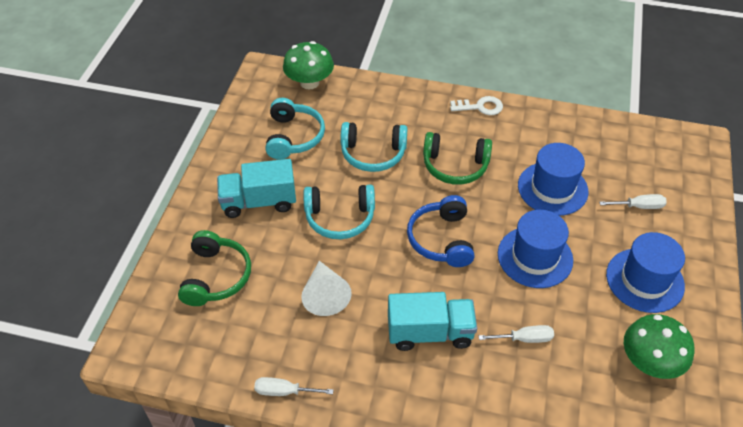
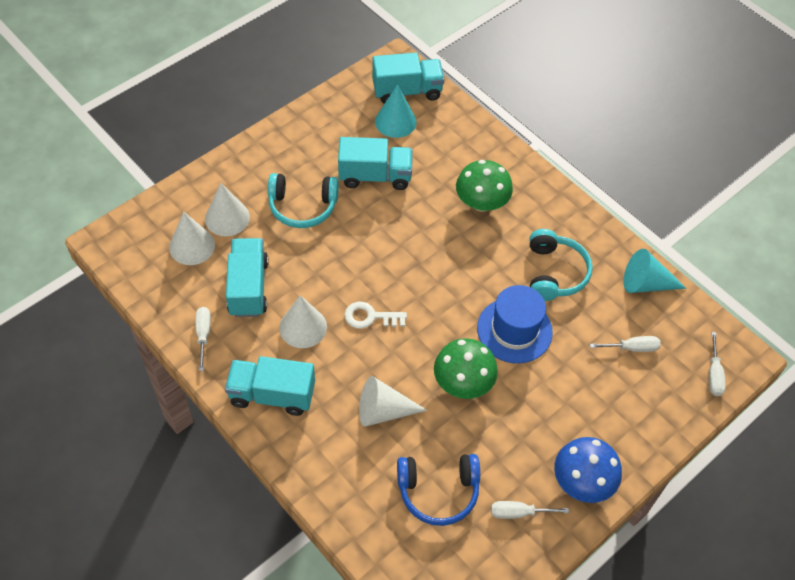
blue hat: [498,210,573,288] [518,143,589,216] [606,232,685,313] = 3 -> [477,285,553,363] = 1
blue mushroom: none = 0 -> [554,437,622,503] = 1
green headphones: [178,230,251,306] [423,132,492,185] = 2 -> none = 0
turquoise cone: none = 0 -> [375,84,417,138] [623,249,686,293] = 2
turquoise headphones: [265,98,325,160] [303,185,375,239] [341,122,408,172] = 3 -> [268,173,339,228] [530,229,593,301] = 2
turquoise truck: [217,159,296,218] [388,292,477,351] = 2 -> [225,356,315,416] [226,238,268,317] [338,137,413,190] [372,53,445,104] = 4
white cone: [301,261,352,316] = 1 -> [169,212,215,265] [205,183,250,236] [279,295,327,348] [359,376,427,427] = 4
white screwdriver: [254,377,334,396] [479,325,554,343] [599,194,667,209] = 3 -> [196,307,211,371] [491,501,569,519] [590,336,661,352] [709,332,726,396] = 4

